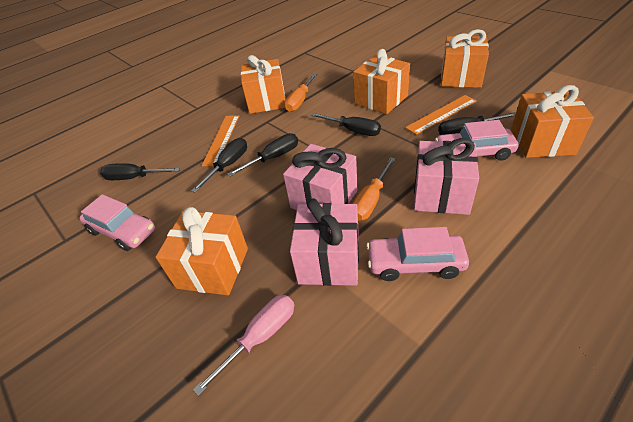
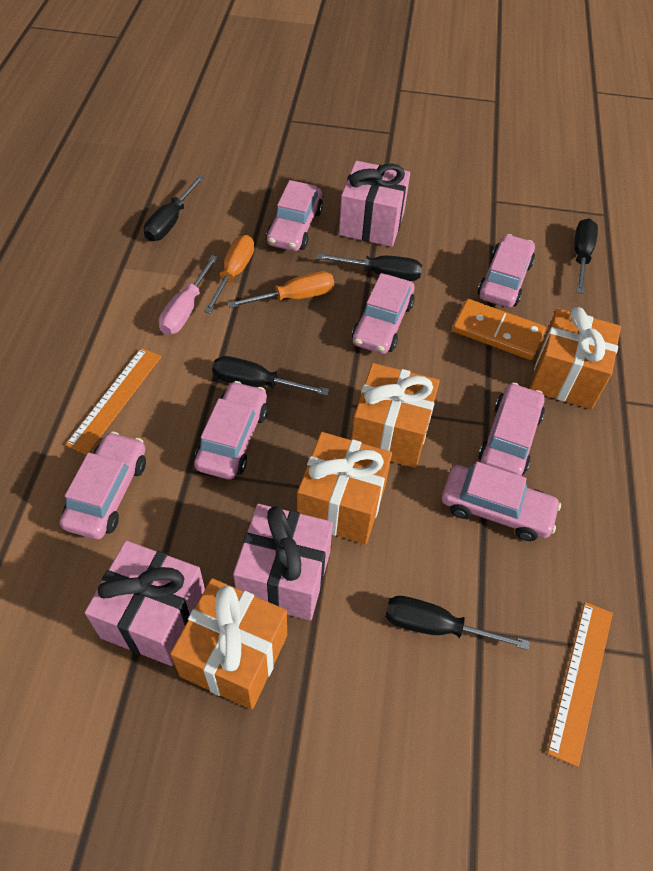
orange domino: none = 0 -> [452,299,546,360] = 1
orange gift: [156,207,248,295] [241,55,286,114] [353,49,410,114] [441,29,489,88] [511,85,594,158] = 5 -> [170,578,287,710] [297,432,392,544] [351,363,440,468] [530,307,621,409] = 4
pink car: [79,194,155,251] [366,227,469,281] [435,120,519,161] = 3 -> [60,431,146,539] [194,381,268,479] [266,180,323,251] [352,273,415,354] [442,462,561,541] [478,234,535,308] [478,382,545,476] = 7

